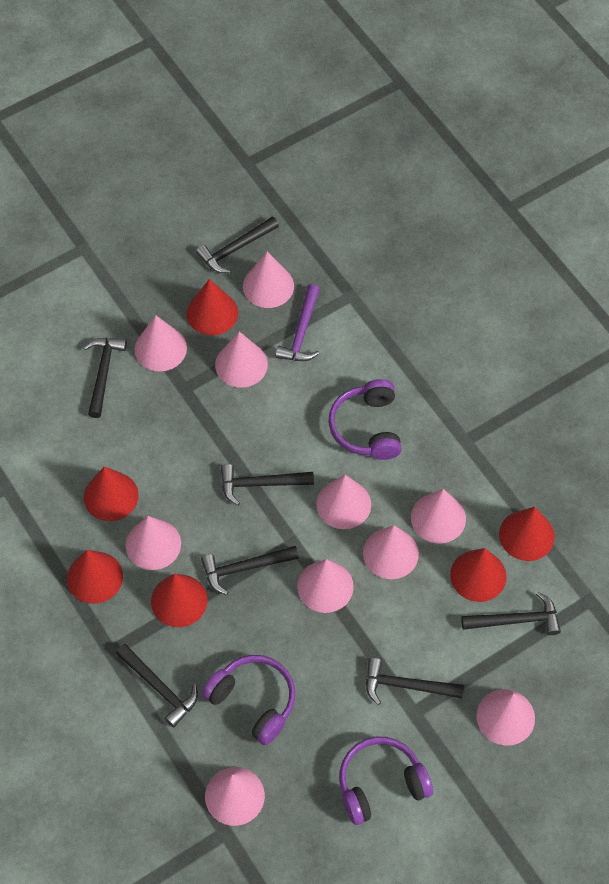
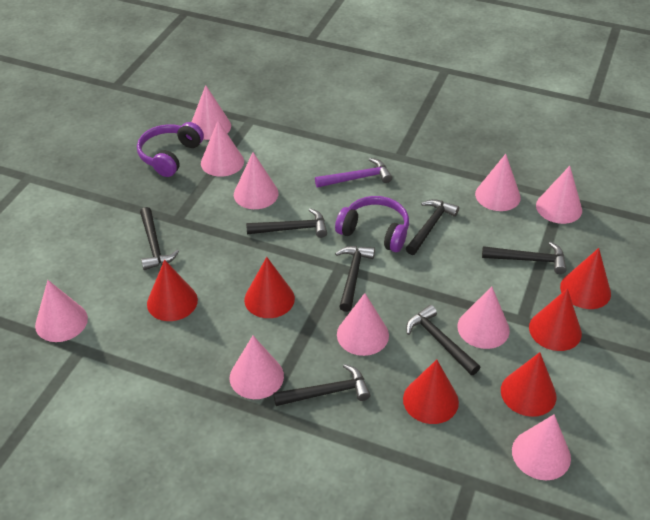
purple headphones: [202,655,295,745] [329,379,402,460] [339,737,433,825] = 3 -> [137,122,204,177] [335,196,409,252] = 2

